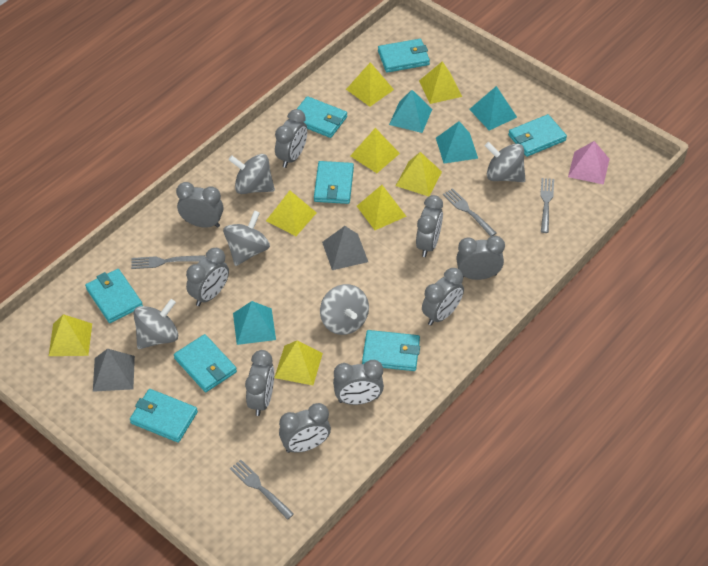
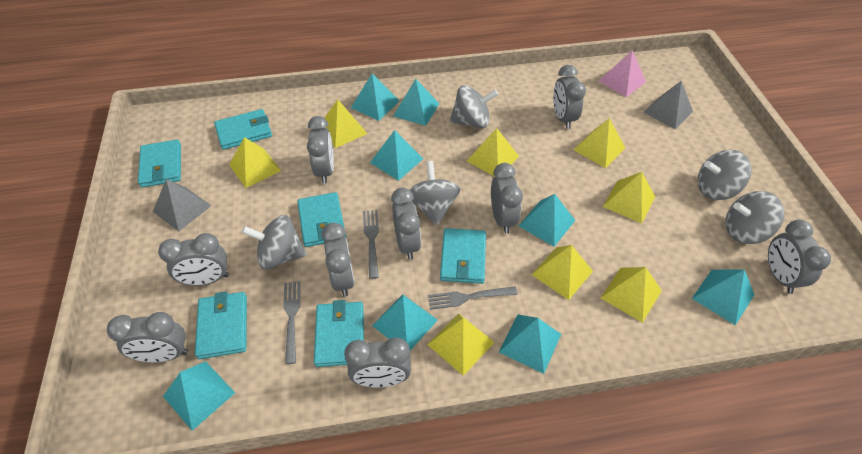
grey fork: [131,255,205,269] [230,460,294,520] [443,188,496,237] [540,178,554,233] = 4 -> [284,281,300,364] [363,210,379,279] [428,287,518,310] = 3
turquoise pyramid: [233,301,276,345] [389,90,432,133] [436,121,478,163] [469,86,517,130] = 4 -> [163,361,235,431] [351,73,399,121] [370,130,423,181] [372,295,438,350] [393,79,439,126] [499,314,561,374] [519,194,575,247] [692,269,754,325] = 8
turquoise wallet: [85,269,143,323] [130,389,198,443] [174,334,237,392] [297,96,347,138] [314,161,354,204] [362,330,420,371] [378,39,430,73] [508,114,567,157] = 8 -> [138,140,181,188] [195,291,247,359] [214,109,272,150] [297,192,346,247] [314,300,364,367] [440,228,486,284] = 6

